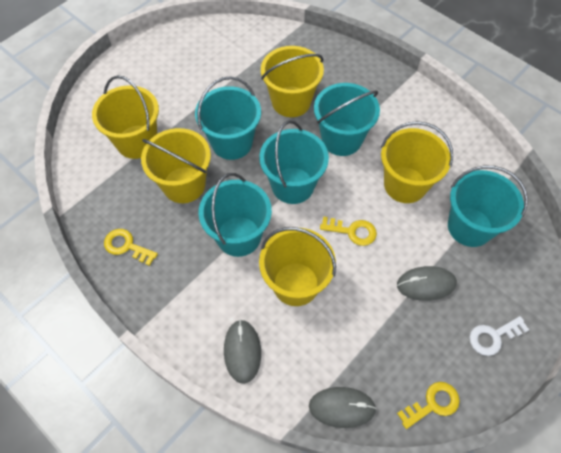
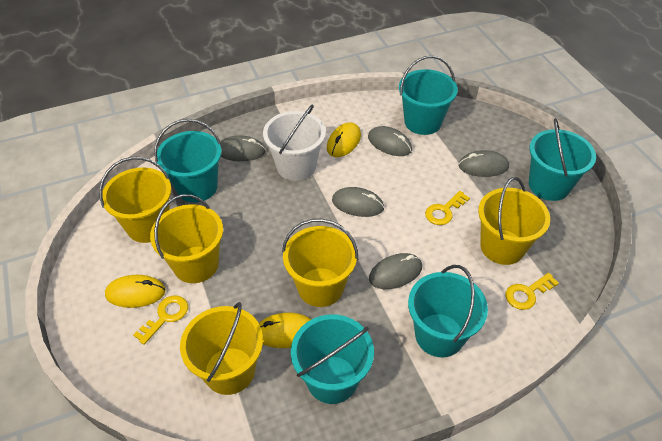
grey mouse: [224,319,261,384] [309,387,377,428] [397,266,457,301] = 3 -> [220,135,266,161] [332,187,384,217] [368,126,412,156] [369,253,422,289] [458,150,509,177] = 5
white bucket: none = 0 -> [263,104,326,181] = 1
white key: [470,316,529,356] = 1 -> none = 0
yellow mouse: none = 0 -> [105,275,166,308] [259,313,312,348] [327,122,361,157] = 3

